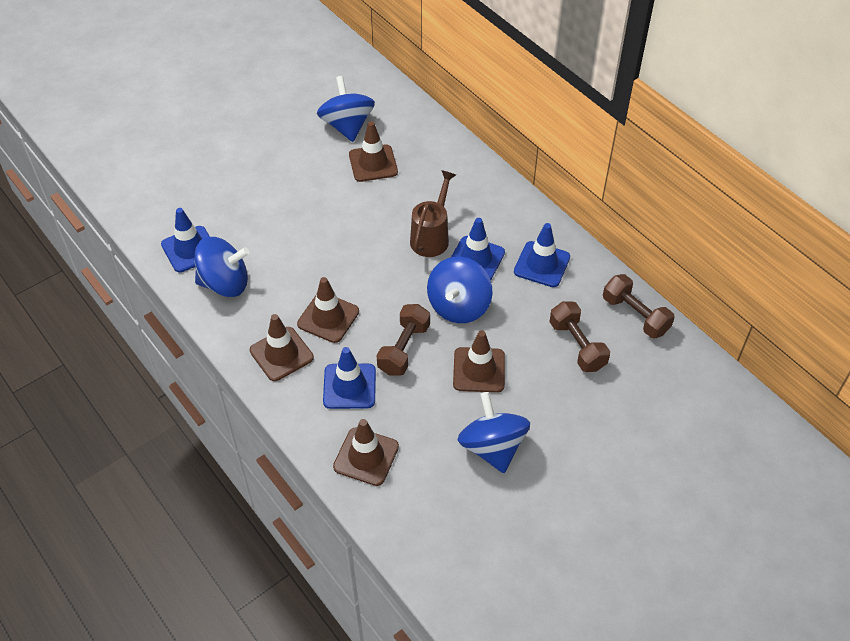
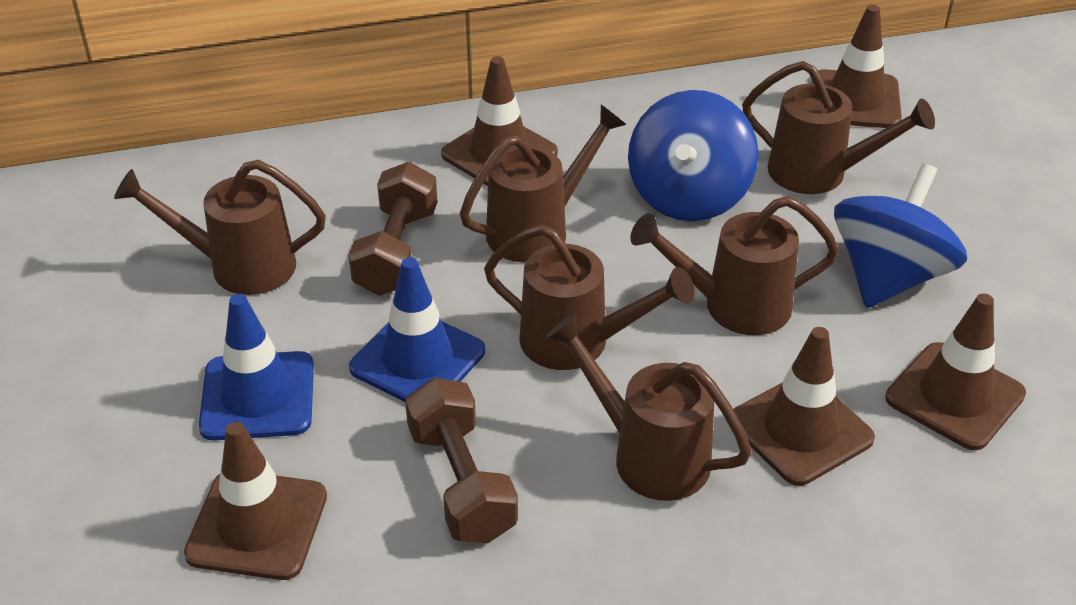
blue spinning top: [195,237,250,297] [317,76,375,142] [427,256,493,323] [458,392,530,473] = 4 -> [628,90,759,221] [834,163,967,308] = 2
blue traffic cone: [161,208,210,272] [323,347,376,409] [451,218,505,280] [514,223,570,287] = 4 -> [199,294,314,441] [349,257,485,402] = 2
brown dumbbell: [377,304,430,376] [550,301,610,372] [603,274,675,338] = 3 -> [348,162,438,296] [405,378,518,543] = 2
brown watering can: [410,170,456,257] = 1 -> [114,160,326,295] [460,105,627,263] [484,225,695,370] [545,313,752,501] [630,196,839,335] [742,61,935,194] = 6

